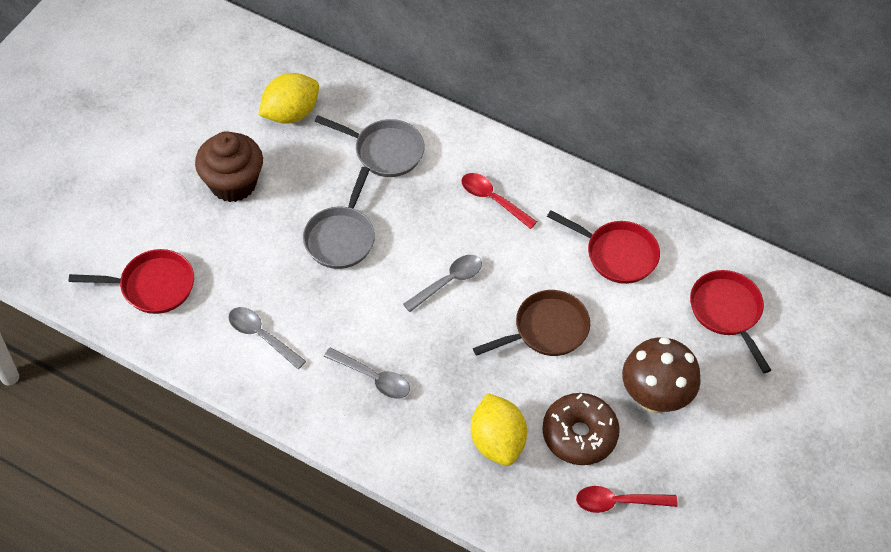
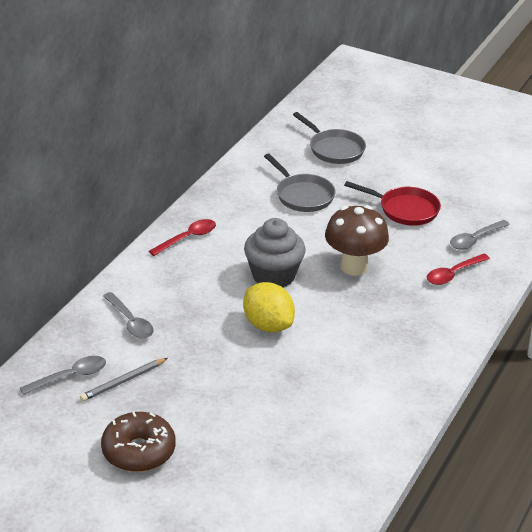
brown cupcake: [195,131,263,202] = 1 -> none = 0
brown pan: [473,290,590,356] = 1 -> none = 0
grey cupcake: none = 0 -> [244,218,306,287] = 1
grey pencil: none = 0 -> [80,358,168,401] = 1
red pan: [69,249,194,314] [547,210,660,284] [690,270,771,373] = 3 -> [344,181,441,226] = 1
yellow lemon: [258,73,319,124] [471,393,527,466] = 2 -> [243,282,295,332] = 1

